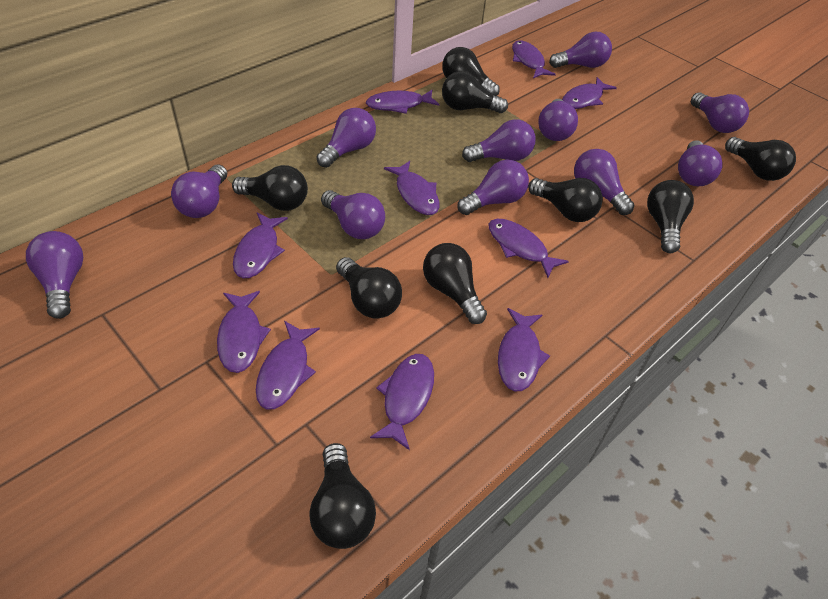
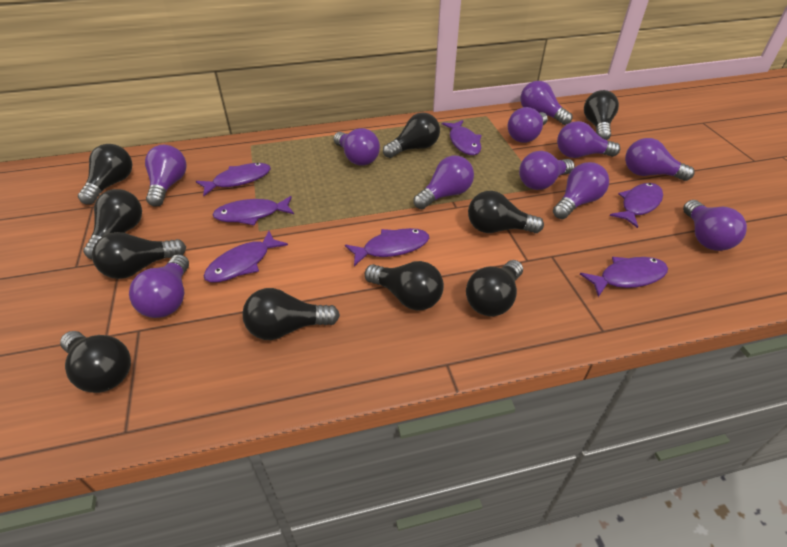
black light bulb: [232,165,308,211] [309,443,376,549] [336,257,402,319] [423,243,487,324] [442,47,500,96] [442,71,508,113] [528,178,603,222] [647,180,694,253] [725,137,796,181] = 9 -> [60,331,131,393] [78,144,132,205] [83,189,142,259] [92,232,186,279] [242,288,340,340] [365,261,444,311] [383,112,440,158] [466,260,523,317] [468,191,544,233] [584,90,619,140] = 10
purple fish: [217,291,271,373] [233,212,288,278] [256,321,320,410] [366,90,439,114] [370,354,434,450] [384,161,439,215] [488,219,569,278] [498,308,550,391] [512,40,556,78] [562,77,617,109] = 10 -> [196,163,271,196] [204,231,288,282] [213,196,294,225] [345,228,429,266] [442,120,482,155] [580,257,668,297] [610,183,663,228] = 7

